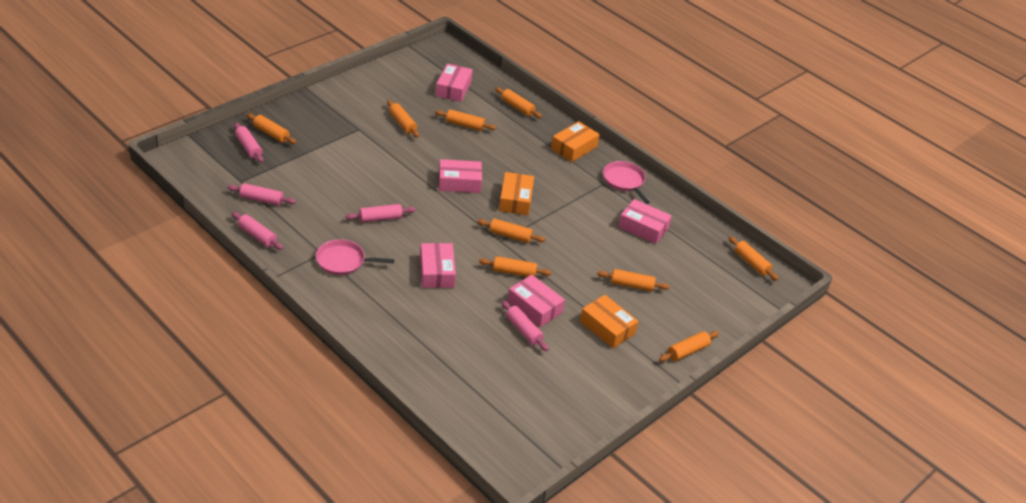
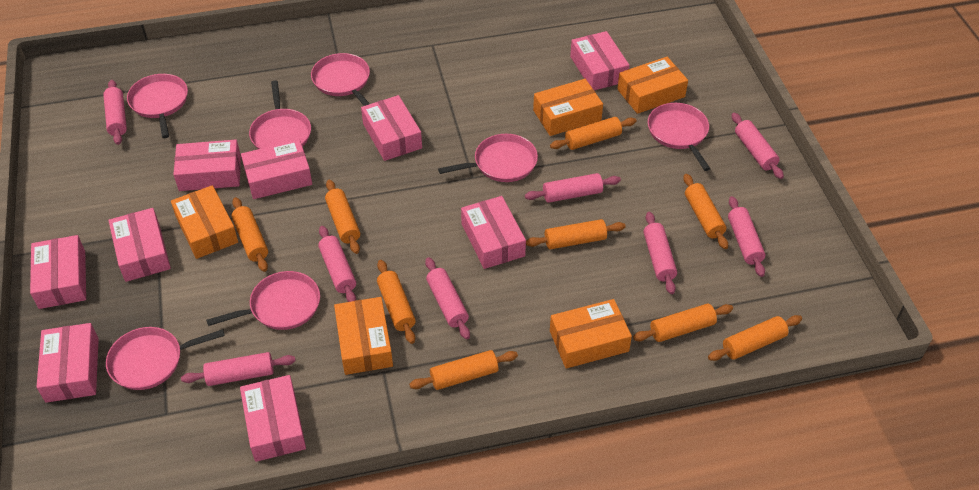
orange box: [499,172,534,215] [551,121,600,162] [580,295,638,348] = 3 -> [171,185,238,259] [334,297,393,375] [533,79,603,136] [550,299,632,369] [617,57,688,114] = 5
pink box: [420,243,456,288] [436,64,473,102] [439,159,482,193] [507,275,565,327] [618,199,672,244] = 5 -> [30,235,86,309] [37,323,99,403] [108,208,171,282] [173,140,241,191] [240,375,306,462] [241,140,312,199] [361,95,422,161] [461,196,526,269] [570,31,630,90] = 9
pink pan: [316,239,395,275] [603,161,650,204] = 2 -> [106,327,225,390] [127,74,188,138] [206,271,320,330] [249,80,311,149] [311,53,370,106] [438,134,538,182] [648,103,710,171] = 7
pink rolling pin: [228,183,296,206] [232,212,283,250] [234,123,263,163] [345,204,416,223] [502,300,549,351] = 5 -> [103,80,127,145] [181,352,296,386] [318,226,356,302] [425,257,470,340] [525,173,621,203] [644,212,677,294] [728,196,765,277] [731,113,784,179] = 8

